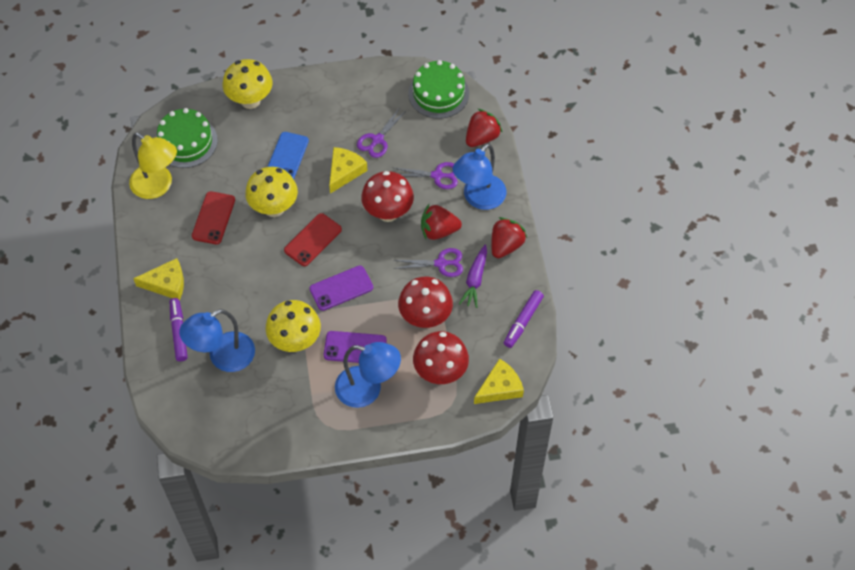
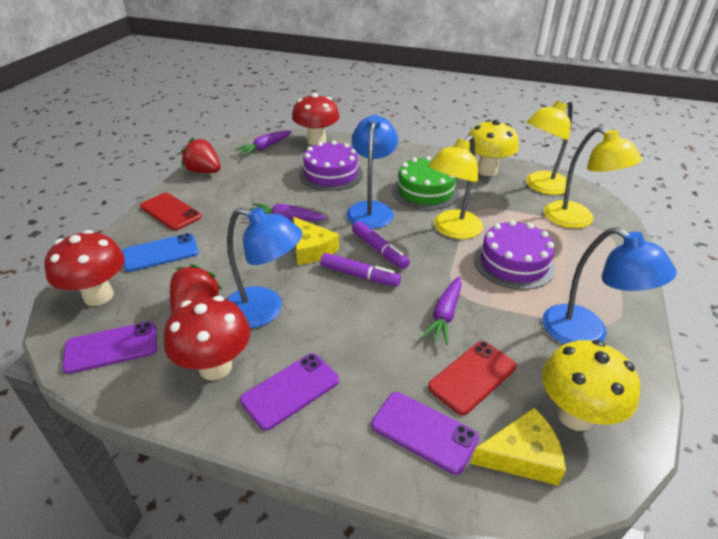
green cake: [156,108,218,168] [408,60,469,119] = 2 -> [392,156,459,210] = 1
purple cake: none = 0 -> [299,141,363,191] [474,220,556,290] = 2
purple carrot: [459,244,487,308] = 1 -> [235,131,292,156] [250,203,327,221] [422,276,462,345] = 3
purple phone: [309,265,373,311] [324,331,387,363] = 2 -> [62,322,157,374] [240,354,339,430] [371,392,479,475] = 3
purple scissors: [357,107,407,158] [393,248,463,277] [394,162,458,189] = 3 -> none = 0
red strawberry: [421,204,462,240] [466,109,502,147] [491,217,527,258] = 3 -> [170,264,222,313] [181,138,221,173] = 2
yellow cheese: [133,258,184,300] [329,147,367,194] [474,358,524,404] = 3 -> [293,217,339,265] [471,408,566,486] = 2
yellow lamp: [129,133,177,199] = 1 -> [428,135,483,239] [526,99,573,195] [544,127,642,228] = 3
yellow mushroom: [223,59,272,109] [245,167,298,217] [265,300,321,352] = 3 -> [468,120,519,176] [542,340,640,431] = 2

